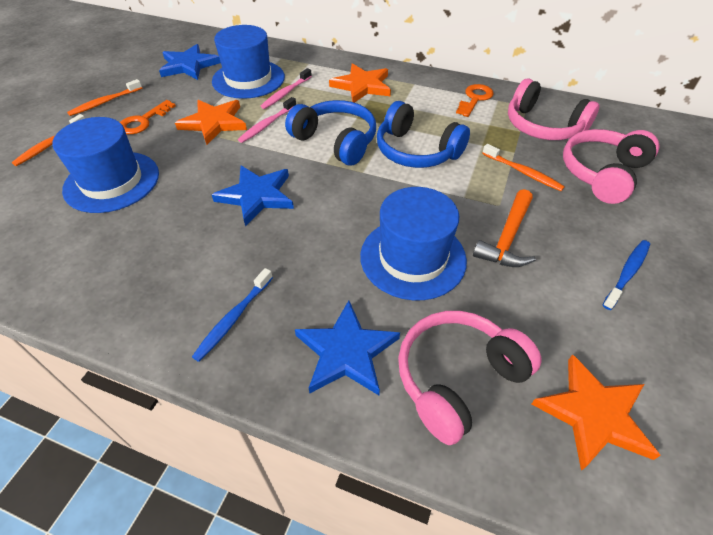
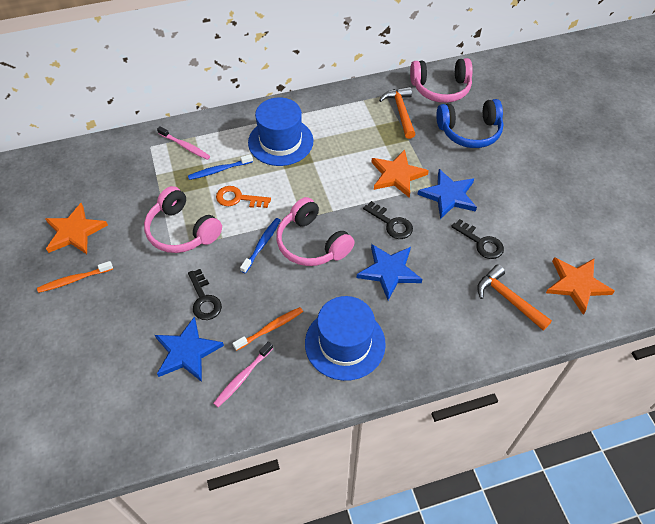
black key: none = 0 -> [188,269,222,320] [363,201,413,239] [451,219,504,259] = 3
blue hat: [52,117,159,213] [212,25,285,99] [360,187,467,300] = 3 -> [248,97,313,166] [305,296,386,381] = 2
blue headphones: [285,100,376,166] [377,101,470,168] = 2 -> [436,99,503,148] = 1
orange hammer: [473,189,536,267] = 1 -> [379,87,416,139] [477,265,552,330] = 2
orange key: [120,100,176,134] [456,84,493,117] = 2 -> [216,186,271,208] = 1
orange toothbrush: [12,114,85,166] [67,79,142,116] [482,144,565,191] = 3 -> [37,261,113,293] [232,307,303,351] = 2

